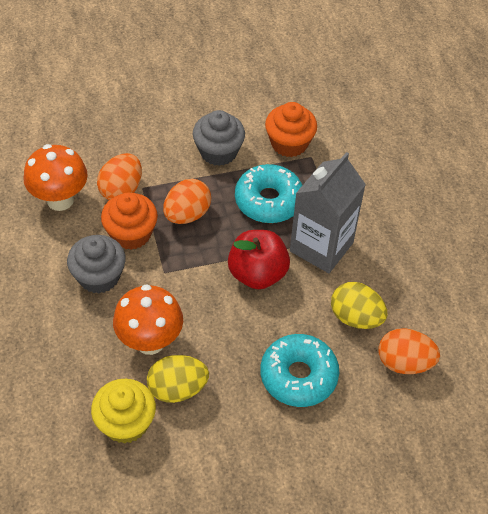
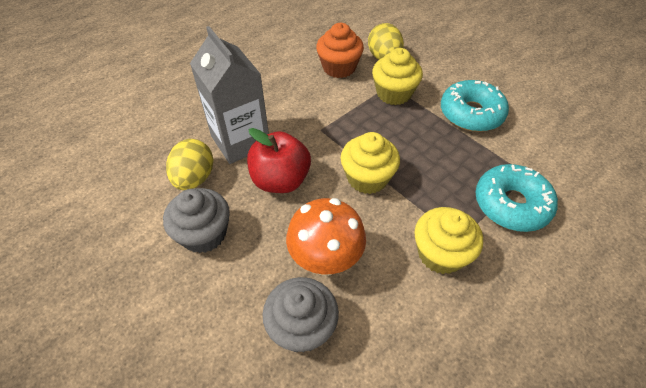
orange cupcake: [101,193,158,250] [265,102,317,157] = 2 -> [316,23,364,78] = 1
orange egg: [97,153,142,200] [163,179,211,224] [379,328,440,374] = 3 -> none = 0
orange mushroom: [24,144,88,211] [113,284,183,355] = 2 -> [286,198,366,276] = 1
yellow cupcake: [91,379,156,444] = 1 -> [341,132,400,194] [372,48,423,105] [414,207,483,274] = 3

